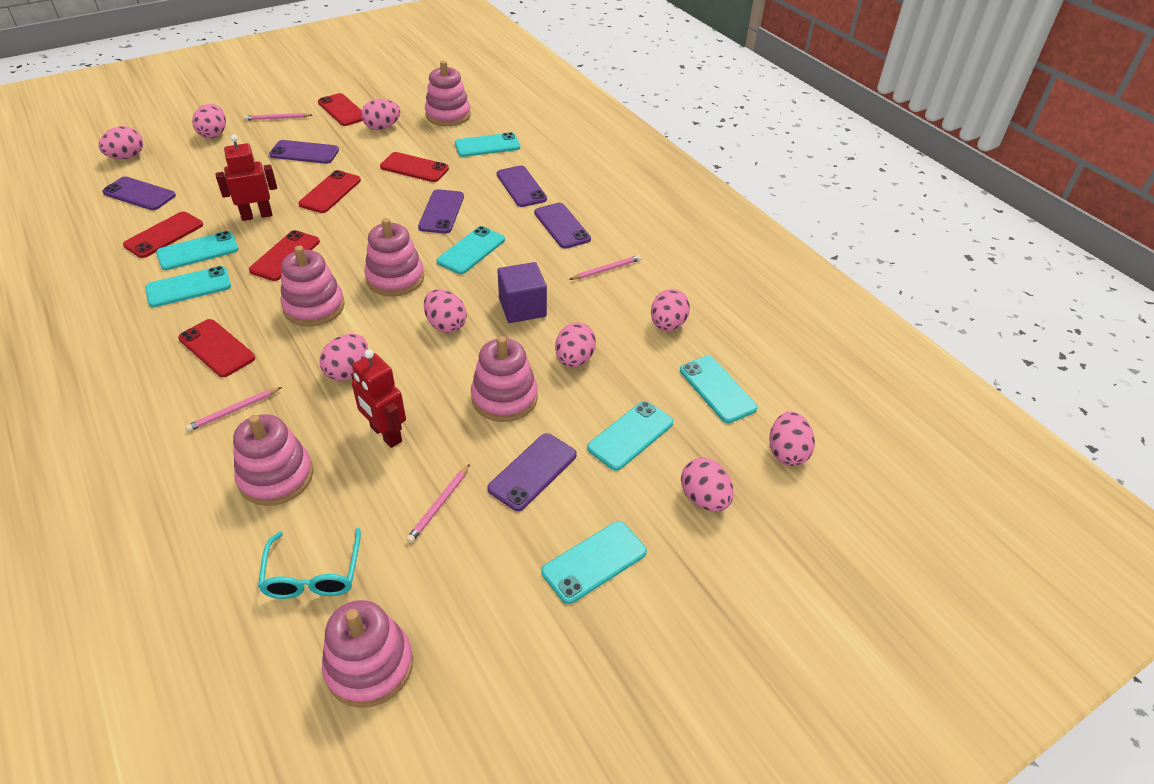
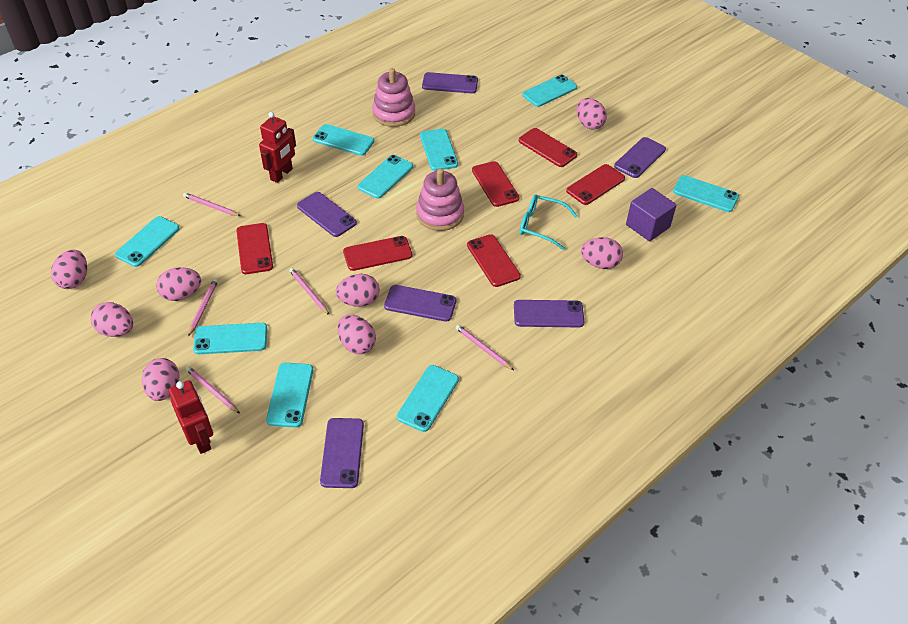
pink egg: [99,126,143,159] [192,104,226,139] [319,334,368,381] [361,99,400,130] [424,289,467,333] [555,323,596,367] [651,289,690,331] [681,458,734,511] [769,412,815,466] = 9 -> [51,249,87,289] [91,302,133,337] [142,358,180,401] [156,267,201,301] [336,274,379,307] [338,315,376,354] [577,98,607,130] [581,237,623,269] = 8
pink pencil: [185,387,282,432] [244,113,312,120] [406,464,470,543] [569,255,641,280] = 4 -> [183,193,240,216] [186,366,240,414] [188,278,218,337] [289,268,329,315] [455,325,514,370] = 5
pink stacking toy: [233,414,313,506] [281,246,345,326] [322,600,413,708] [364,218,424,296] [425,61,471,126] [471,336,538,422] = 6 -> [372,68,415,127] [416,168,464,231] = 2
turquoise phone: [145,266,231,307] [156,231,239,270] [436,226,505,274] [455,132,520,157] [541,521,647,604] [587,401,673,471] [680,356,757,423] = 7 -> [115,216,180,267] [193,323,267,354] [266,363,313,428] [313,124,374,156] [358,155,413,199] [397,365,459,432] [420,129,458,171] [522,74,577,107] [673,175,739,212] = 9

